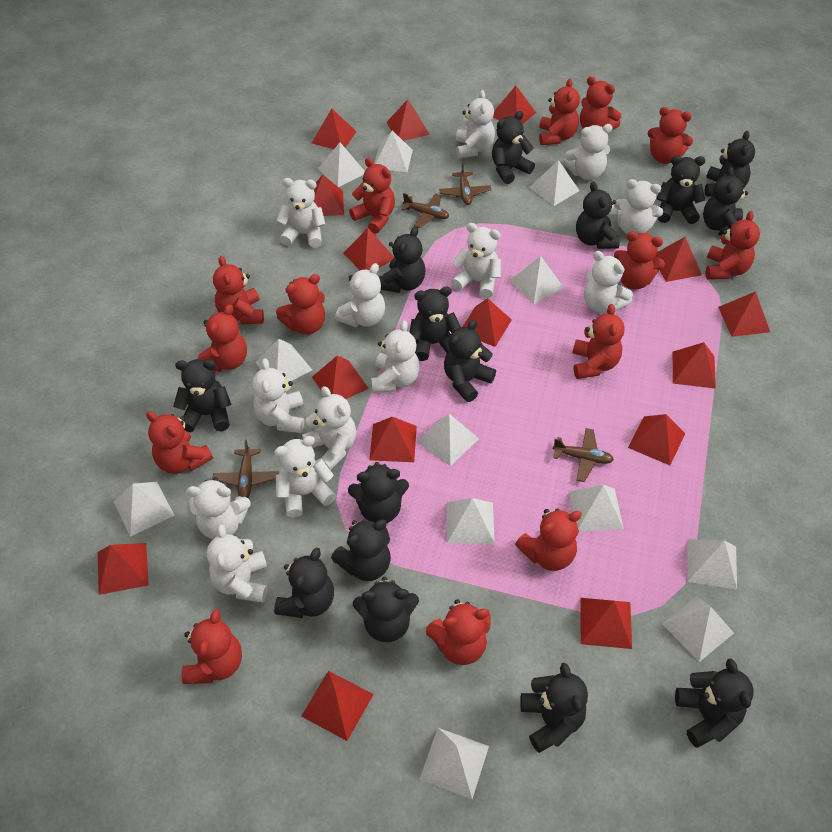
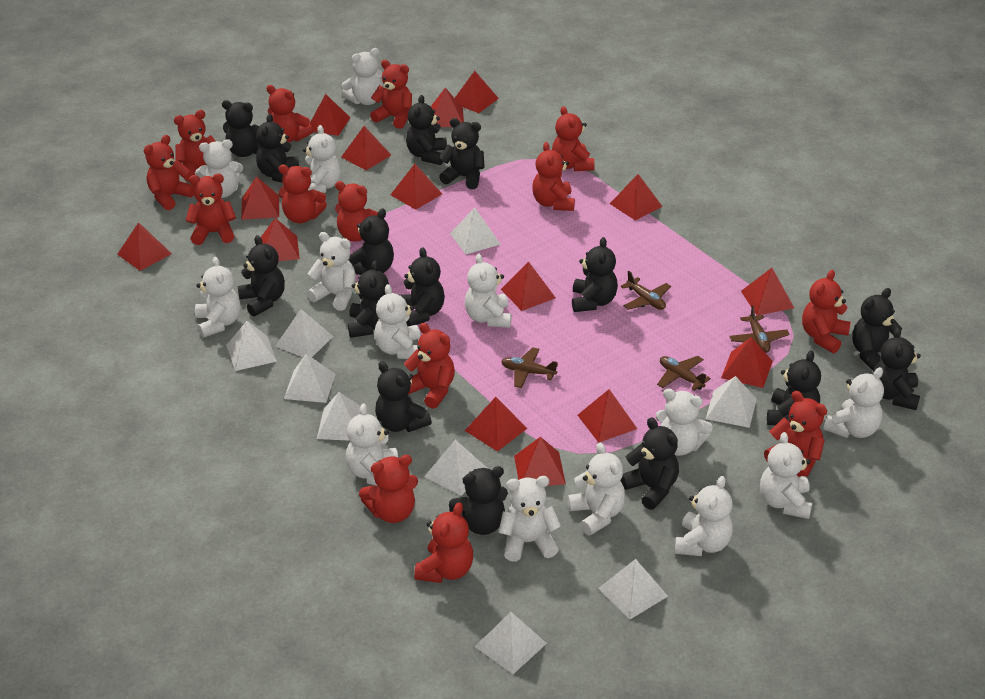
white pyramid: [114,482,175,537] [255,339,312,381] [318,142,365,187] [374,130,413,172] [417,414,479,466] [419,728,489,799] [447,498,495,544] [510,256,564,304] [529,160,580,206] [569,485,624,531] [662,596,734,662] [687,539,737,590] = 12 -> [226,321,277,371] [276,309,333,357] [284,354,335,403] [317,392,360,441] [424,440,487,496] [450,208,501,254] [475,612,547,674] [598,559,668,619] [706,376,757,428] = 9
white teddy bear: [186,477,251,539] [207,524,267,603] [252,358,304,433] [274,436,336,518] [276,178,325,248] [302,386,356,471] [335,263,385,327] [371,320,420,393] [451,223,501,298] [456,90,495,159] [563,124,613,180] [584,251,633,313] [614,179,663,234] = 13 -> [195,139,243,198] [195,257,240,338] [303,125,341,193] [307,232,356,311] [342,48,383,105] [346,403,398,486] [374,284,421,359] [465,254,512,328] [498,476,561,562] [567,443,625,536] [656,388,713,456] [675,476,733,556] [760,432,812,519] [823,367,884,438] = 14

